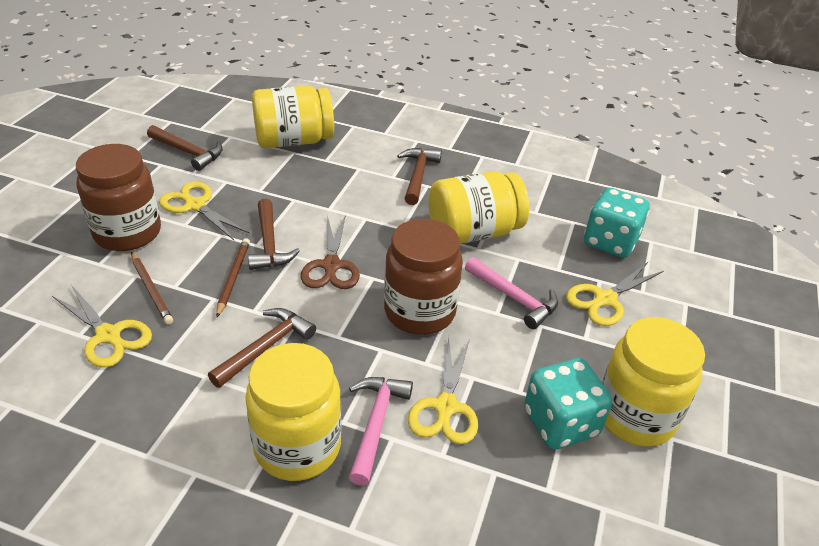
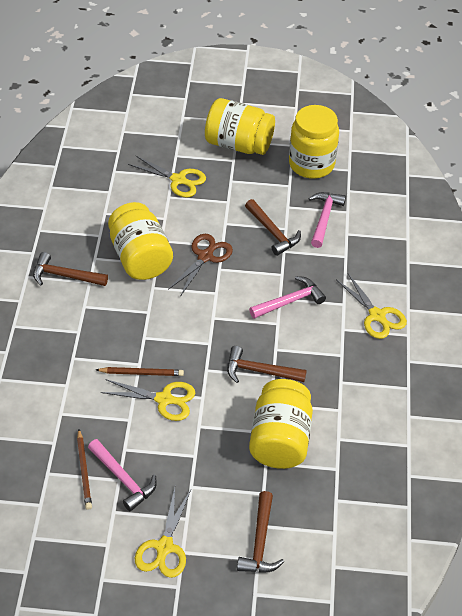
brown jar: [76,144,161,251] [384,219,463,335] = 2 -> none = 0
pink hammer: [349,377,413,486] [465,257,558,329] = 2 -> [88,439,157,511] [249,276,326,319] [308,192,346,248] = 3
turquoise dice: [524,358,612,449] [584,188,650,258] = 2 -> none = 0

